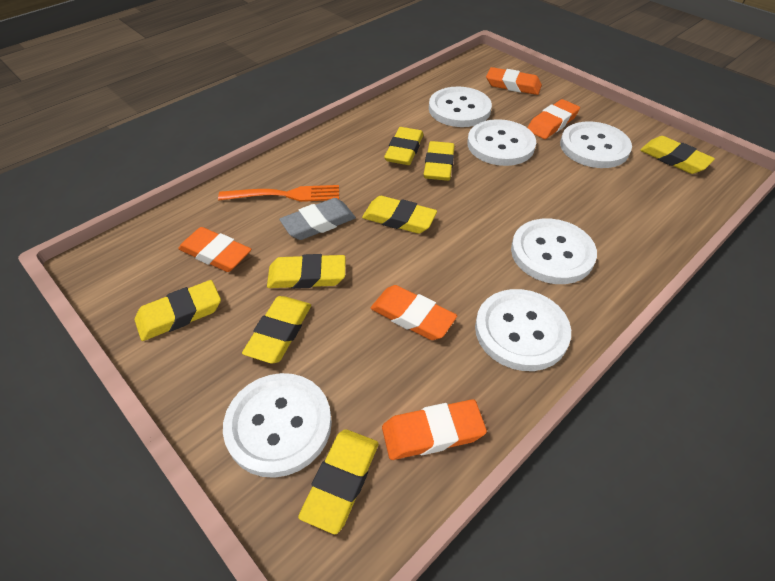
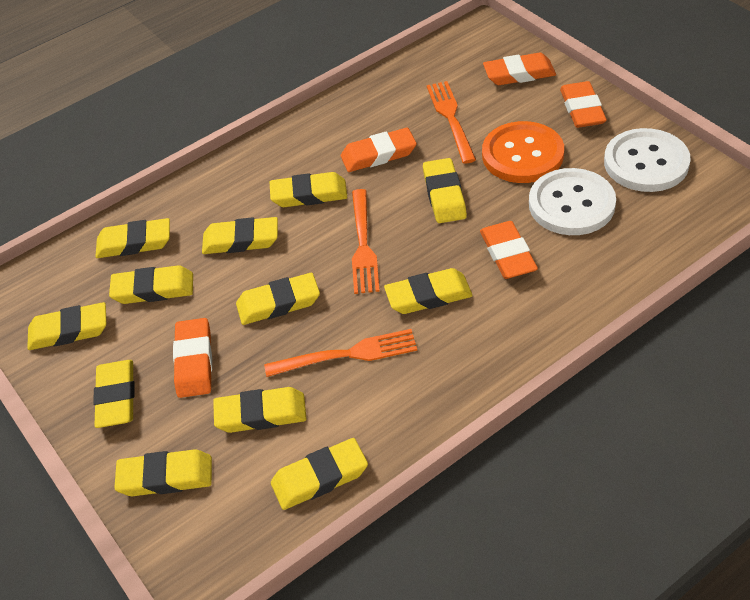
grey eraser: [279,198,356,240] = 1 -> none = 0
orange button: none = 0 -> [482,121,564,183] = 1
orange fork: [218,185,339,202] = 1 -> [264,329,417,377] [352,189,380,294] [427,81,476,164] = 3
white button: [223,373,332,478] [429,87,492,127] [467,119,536,166] [475,289,571,371] [511,219,597,284] [560,122,632,168] = 6 -> [529,168,616,235] [604,128,691,192] = 2
yellow eraser: [135,280,221,341] [242,296,311,364] [267,254,345,289] [298,429,379,534] [362,196,437,234] [384,127,424,165] [424,141,455,181] [640,136,715,174] = 8 -> [27,302,106,350] [93,360,135,428] [95,218,170,258] [109,265,193,304] [114,449,212,496] [202,217,278,254] [213,387,306,433] [236,273,320,325] [270,172,347,207] [271,438,368,510] [384,268,473,314] [423,158,467,223] = 12

